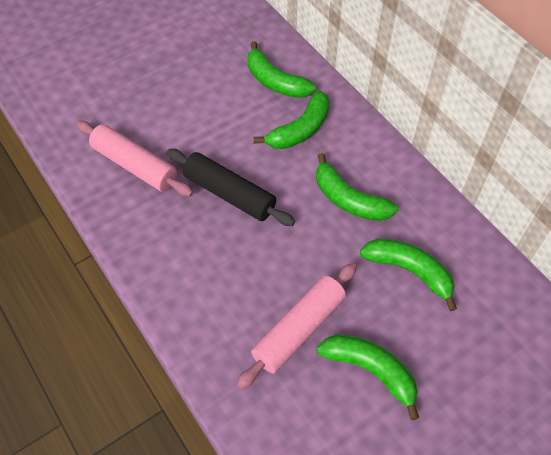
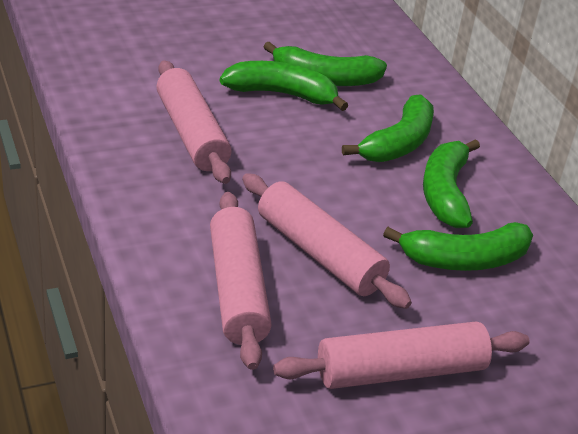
black rolling pin: [167,149,295,226] = 1 -> none = 0
pink rolling pin: [76,121,193,197] [237,263,357,389] = 2 -> [156,60,232,184] [210,192,271,370] [242,173,412,309] [273,321,530,389] = 4

